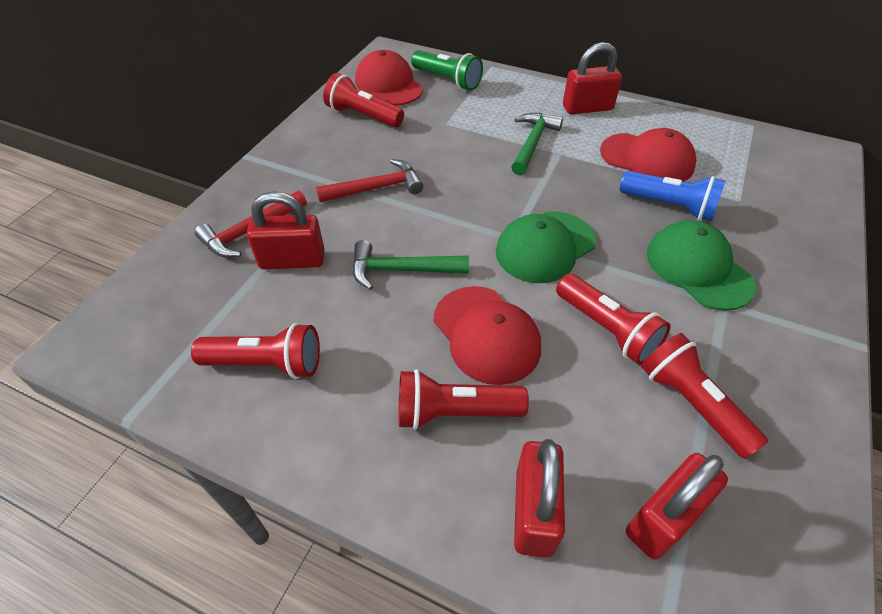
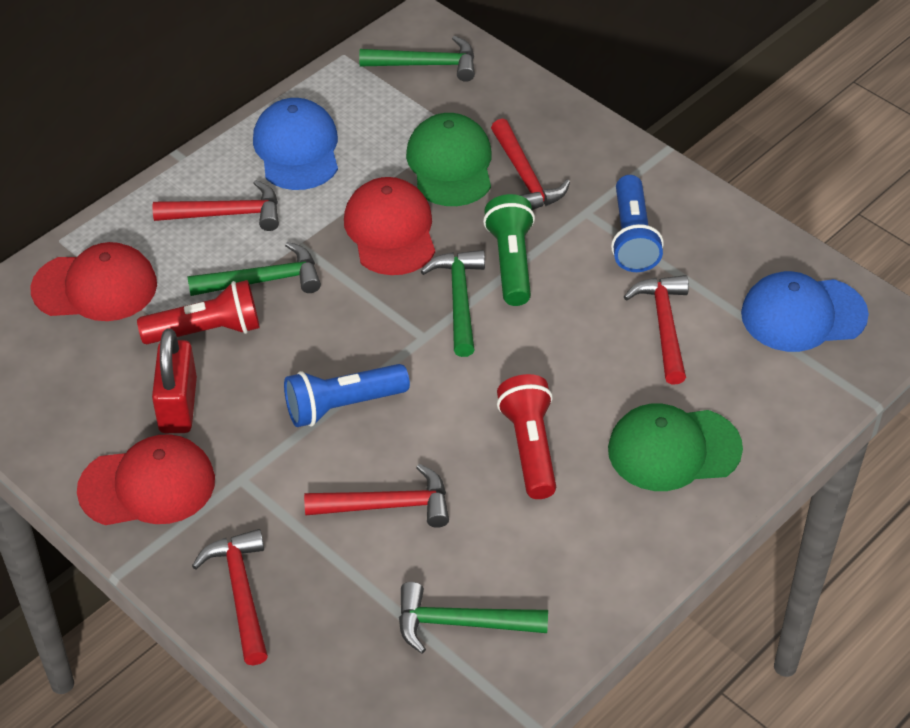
blue cap: none = 0 -> [253,98,338,190] [741,271,869,352] = 2
blue flashlight: [619,171,726,221] = 1 -> [284,364,410,427] [611,175,664,272] = 2
green hammer: [352,240,469,290] [511,113,563,175] = 2 -> [187,242,321,296] [359,36,475,82] [399,582,548,653] [421,250,485,357] = 4
red flashlight: [191,323,320,379] [323,73,404,127] [399,369,529,430] [556,274,671,365] [641,333,769,459] = 5 -> [137,280,260,344] [497,374,556,499] = 2
red hammer: [195,191,307,258] [316,159,423,202] = 2 -> [153,180,279,231] [192,529,268,665] [304,464,449,528] [491,118,570,210] [624,275,689,385] = 5
red padlock: [247,191,325,269] [514,439,565,558] [563,42,622,115] [626,453,728,560] = 4 -> [152,328,197,433] = 1

